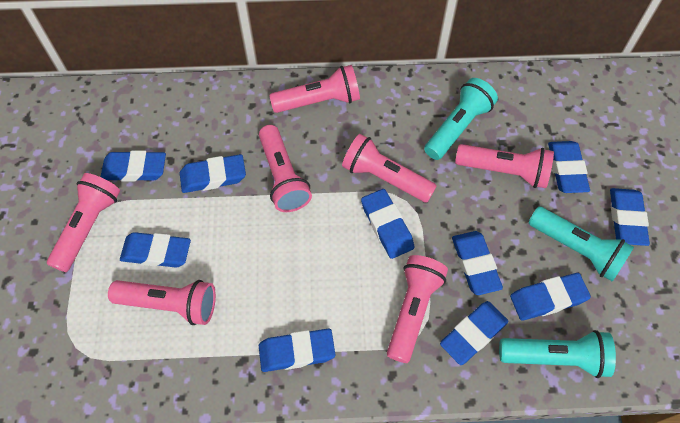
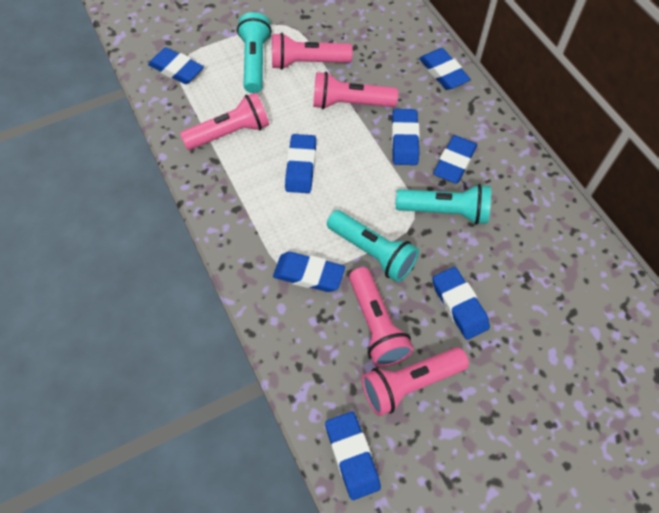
blue eraser: [101,150,166,182] [120,232,191,268] [180,154,246,193] [259,328,336,372] [361,189,414,259] [440,301,508,365] [452,231,503,295] [510,273,591,321] [548,141,590,193] [610,188,650,246] = 10 -> [148,47,204,84] [273,252,345,292] [285,134,316,193] [325,412,381,500] [391,109,420,165] [419,48,471,90] [432,267,490,340] [433,135,477,183] = 8
pink flashlight: [47,173,120,272] [108,280,216,325] [259,125,312,212] [269,65,360,113] [342,134,437,203] [387,255,448,363] [455,144,554,188] = 7 -> [180,92,269,150] [272,33,353,70] [313,72,398,109] [349,267,414,367] [362,347,469,416] = 5

